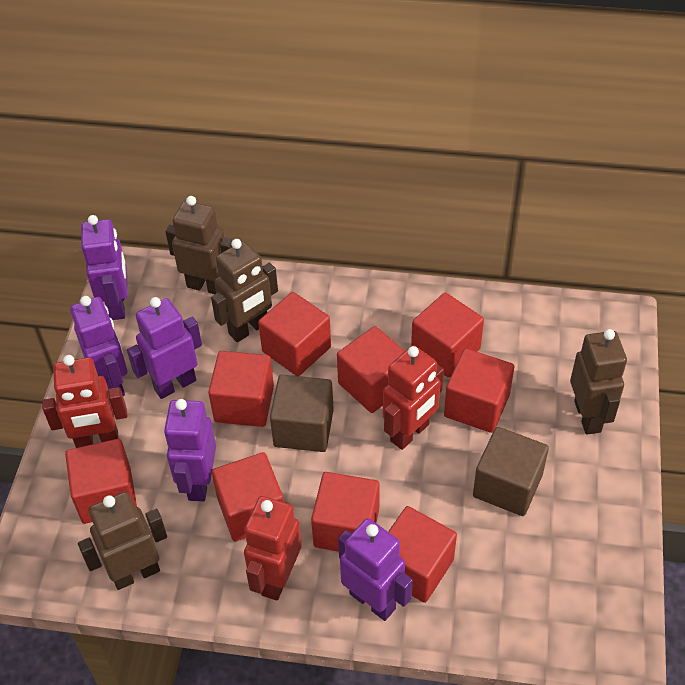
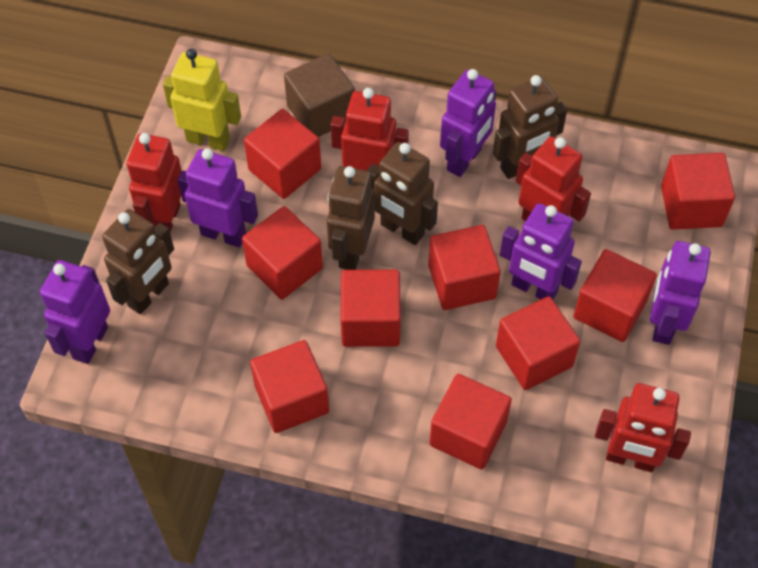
brown cube: [270,375,334,452] [473,427,549,516] = 2 -> [284,53,355,137] = 1
red robot: [42,355,128,448] [244,496,302,601] [383,345,444,450] = 3 -> [126,133,182,232] [331,88,409,171] [516,136,591,222] [595,383,691,472] = 4
yellow robot: none = 0 -> [163,49,241,151] = 1

